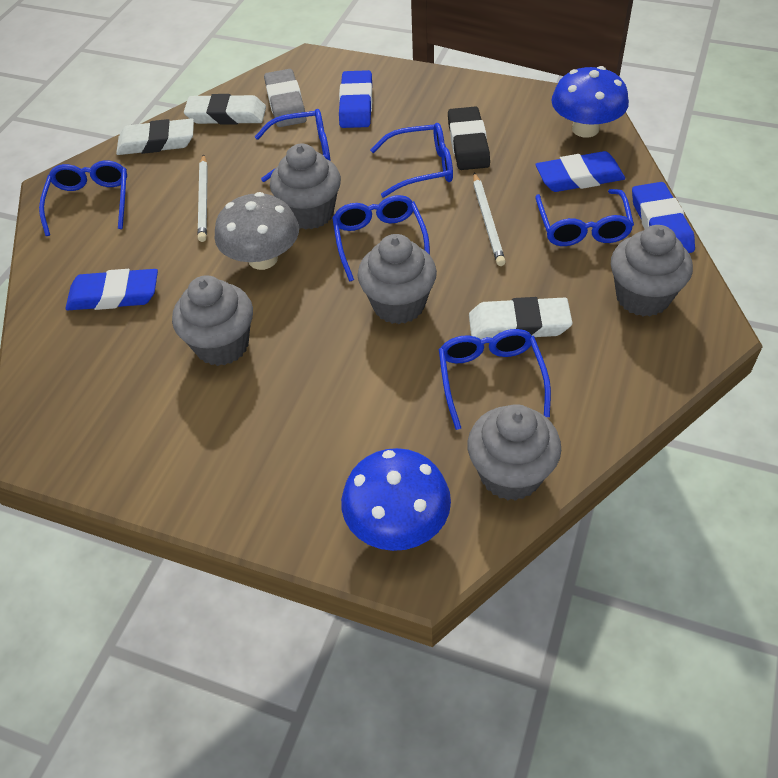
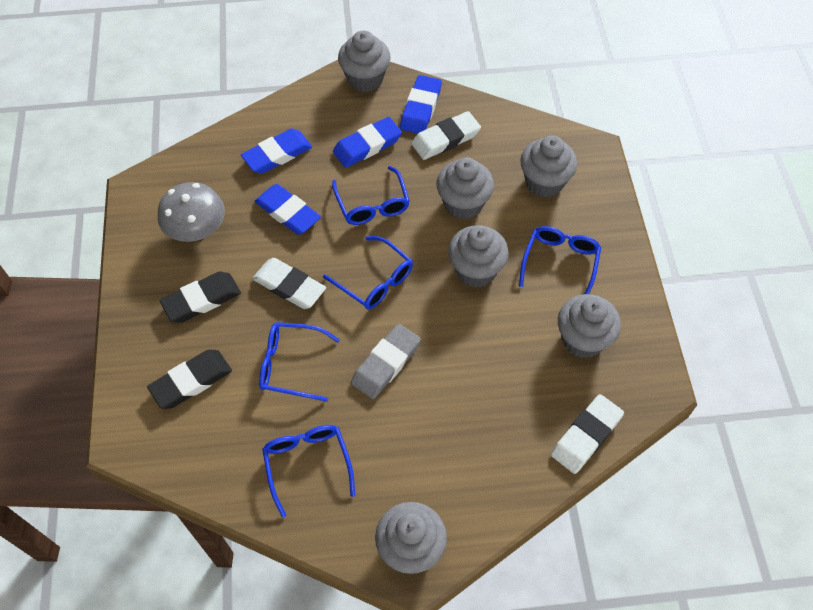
black eraser: [448,106,490,170] = 1 -> [147,350,232,409] [160,272,241,323] = 2
blue glasses: [39,160,127,236] [255,109,331,182] [332,195,430,282] [370,123,453,198] [439,329,551,430] [535,189,634,246] = 6 -> [259,322,340,402] [262,425,355,518] [323,236,413,310] [332,166,410,225] [519,226,601,294] = 5
blue mushroom: [341,448,451,551] [551,66,629,137] = 2 -> none = 0
grey cupcake: [172,275,253,366] [270,144,341,230] [358,234,437,324] [467,404,561,501] [611,225,693,316] = 5 -> [338,31,391,92] [375,502,447,574] [437,158,494,220] [448,225,509,287] [520,136,577,198] [558,294,621,358] = 6
white pencil: [198,154,208,242] [473,173,506,266] = 2 -> none = 0

